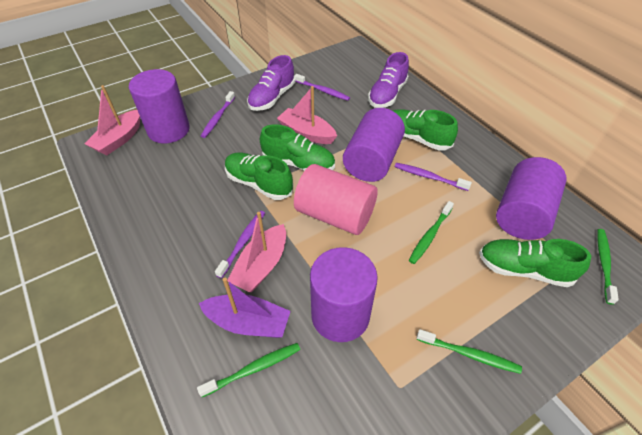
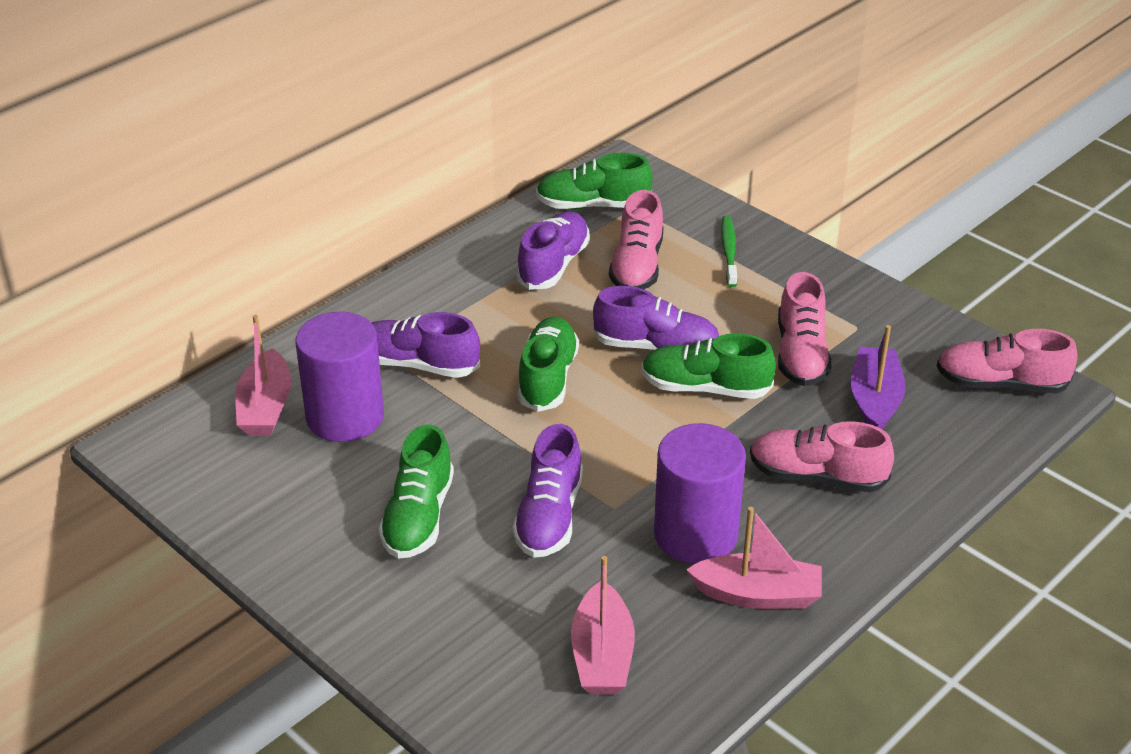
green toothbrush: [197,343,300,397] [409,201,454,264] [417,329,522,374] [597,229,619,305] = 4 -> [721,216,737,287] = 1
pink cylinder: [294,164,377,235] = 1 -> none = 0
pink shoe: none = 0 -> [609,190,663,289] [750,421,894,492] [778,272,832,386] [937,329,1078,393] = 4
purple cylinder: [129,69,190,143] [310,247,378,342] [343,108,405,182] [496,157,567,240] = 4 -> [296,312,384,442] [654,423,746,564] = 2
purple shoe: [247,55,295,111] [368,52,409,108] = 2 -> [372,312,480,378] [512,424,583,558] [516,211,590,290] [593,286,719,350] = 4
purple toothbrush: [201,91,235,138] [215,211,265,278] [294,74,350,101] [395,163,472,191] = 4 -> none = 0

